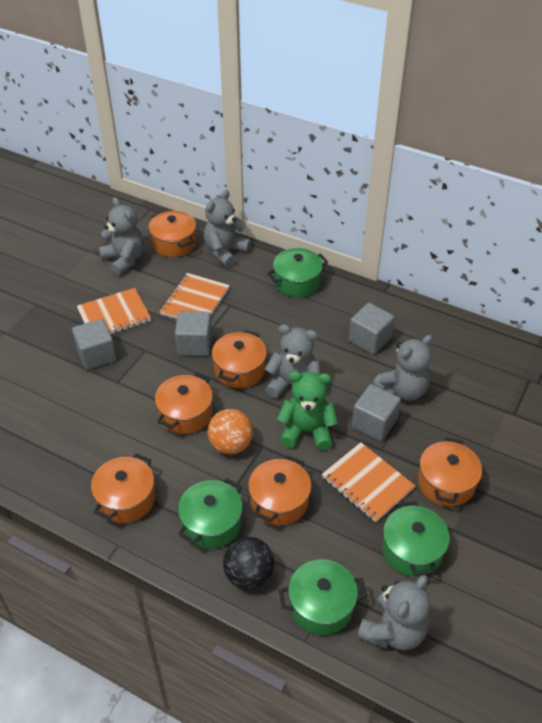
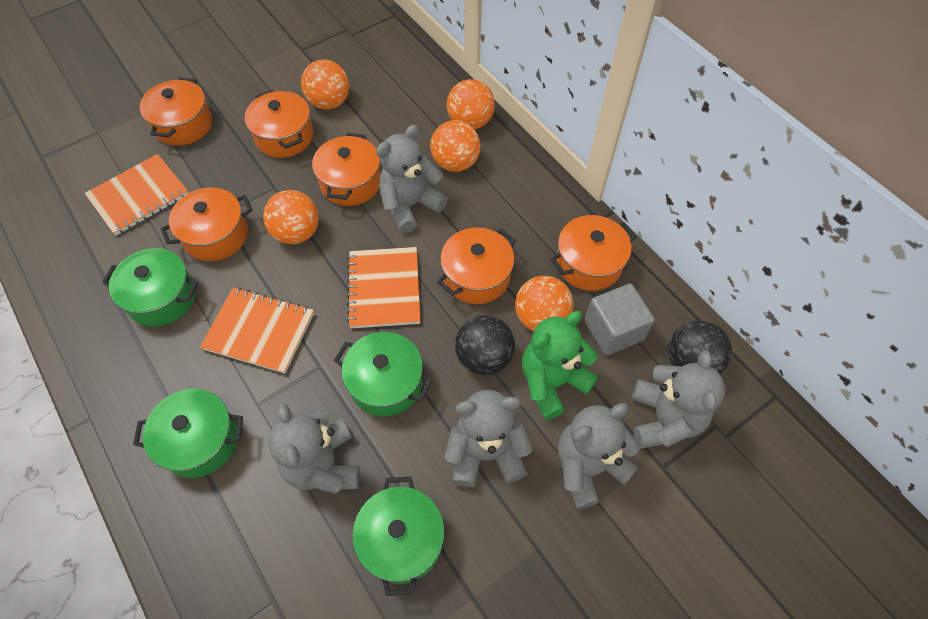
black ball: [223,537,274,590] = 1 -> [455,315,515,375] [668,321,732,375] = 2
grey cube: [72,319,117,370] [175,311,212,356] [349,303,395,355] [352,384,401,441] = 4 -> [585,284,655,356] = 1
orange ball: [208,409,253,454] = 1 -> [263,190,319,244] [301,59,349,110] [430,120,481,172] [447,79,495,129] [515,276,574,332] = 5

